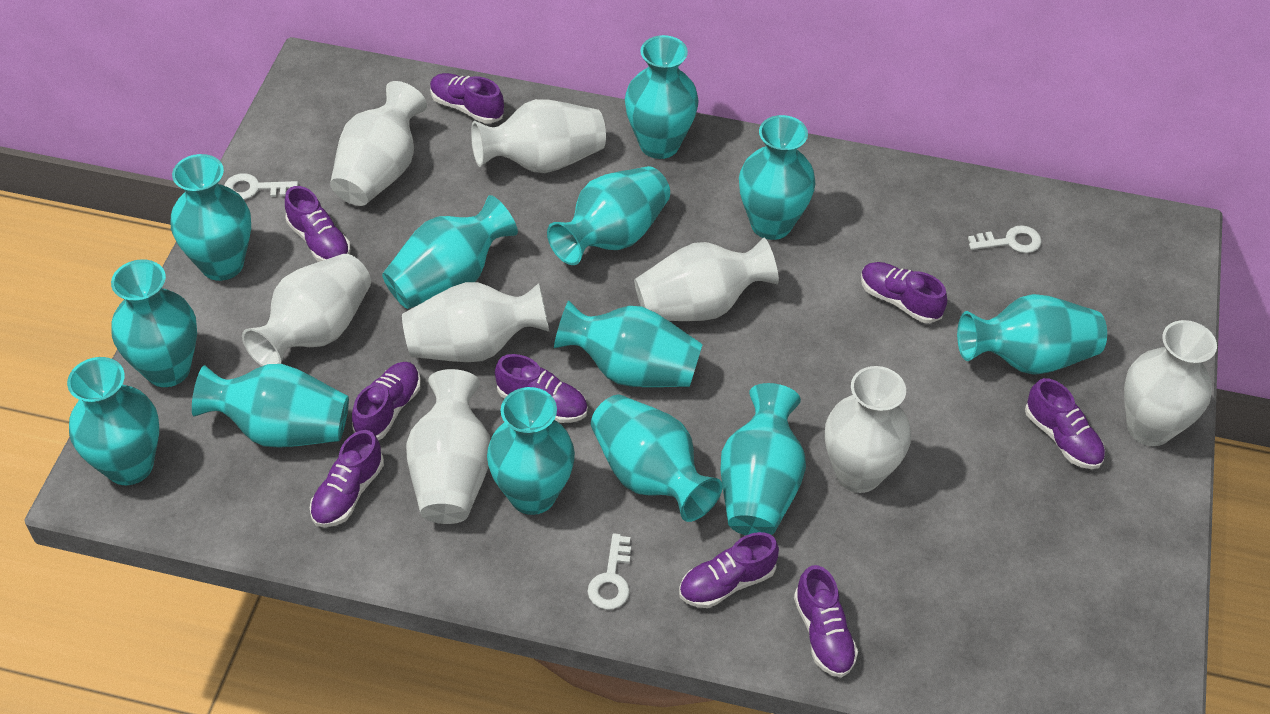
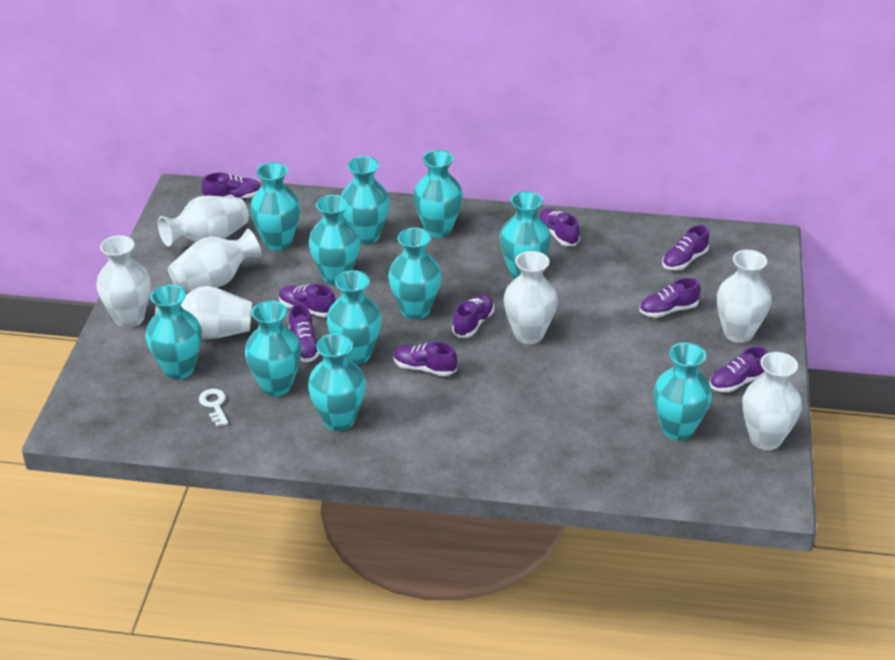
turquoise vase: [67,357,159,485] [111,259,197,387] [170,154,251,281] [192,364,349,448] [382,195,518,309] [487,387,575,515] [547,166,670,265] [554,300,703,387] [591,395,722,522] [625,35,699,159] [720,383,806,535] [739,115,816,240] [957,294,1107,375] = 13 -> [146,284,202,380] [245,301,301,396] [250,162,300,251] [308,195,360,285] [308,333,366,431] [327,270,382,365] [341,156,390,244] [388,228,442,320] [413,150,463,238] [500,191,551,279] [653,342,712,440] = 11
white key: [224,173,298,200] [587,533,631,610] [968,225,1042,253] = 3 -> [199,389,228,426] = 1
white vase: [242,254,371,366] [330,81,427,206] [402,282,549,362] [406,369,491,524] [471,99,606,173] [634,238,779,321] [825,366,911,493] [1124,320,1217,446] = 8 -> [97,235,151,328] [155,286,252,339] [158,196,249,247] [168,228,262,292] [504,251,558,344] [717,250,772,343] [742,352,802,450] = 7

